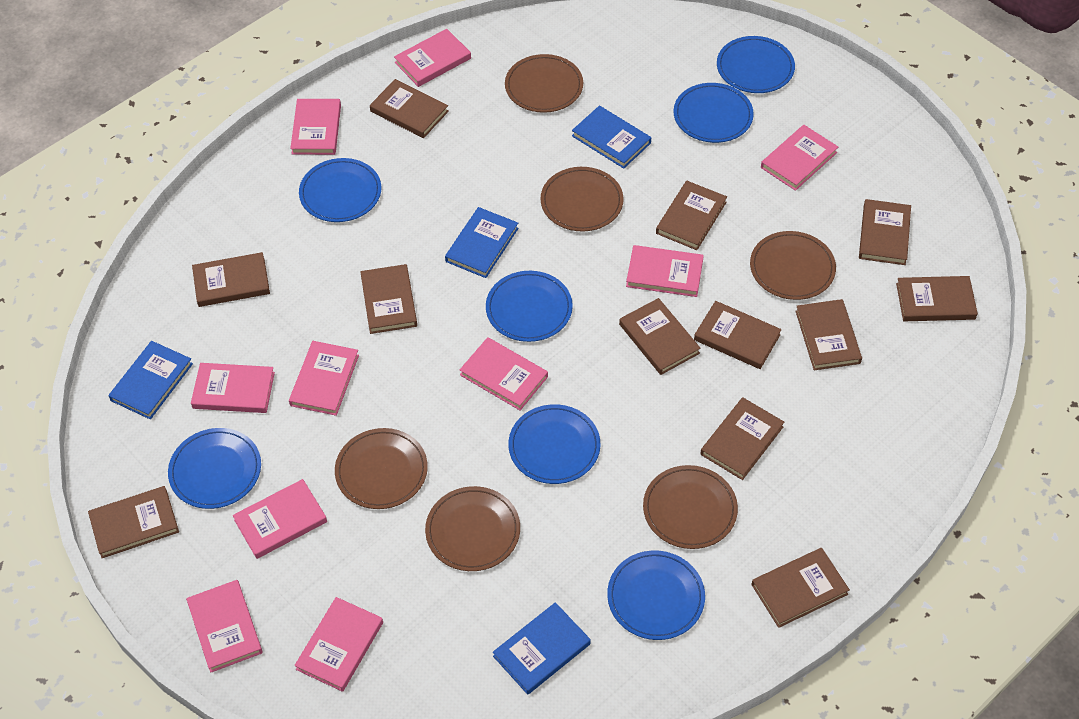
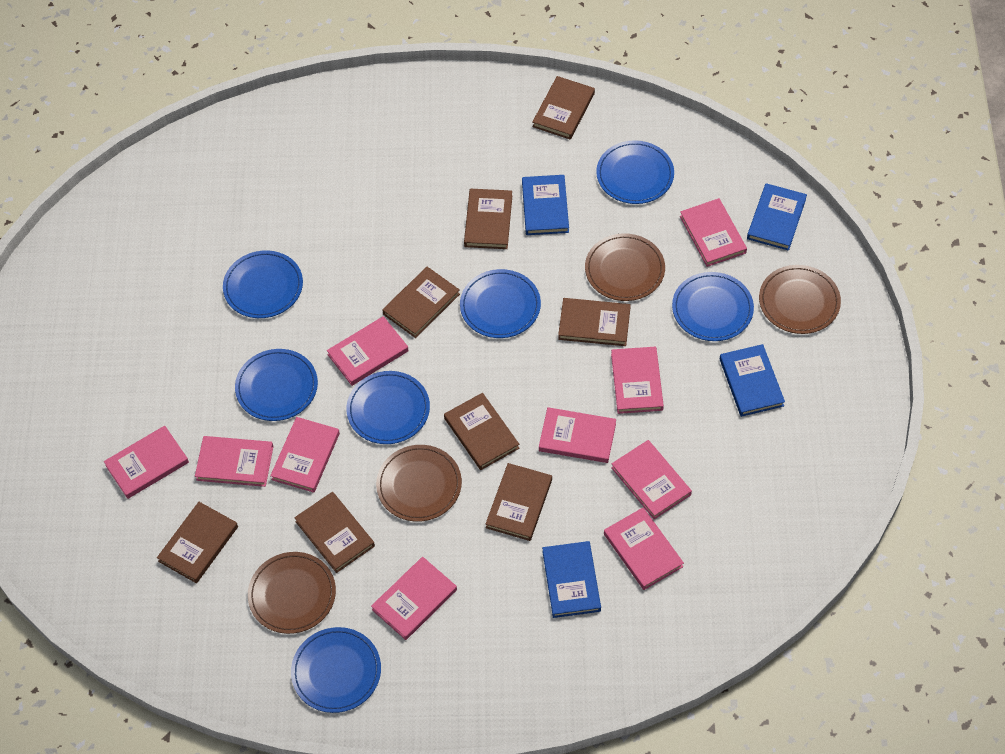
brown book: [88,486,179,558] [192,252,270,307] [360,264,417,334] [370,79,449,138] [619,298,701,375] [656,181,727,250] [694,301,782,369] [700,397,784,480] [751,548,850,628] [795,299,862,370] [859,199,911,265] [896,276,978,321] = 12 -> [157,502,238,583] [294,492,375,573] [382,267,460,338] [444,393,519,470] [464,189,512,249] [486,463,552,541] [532,76,595,140] [558,298,631,346] = 8
brown plate: [335,428,428,509] [425,486,520,571] [505,54,583,113] [541,167,624,231] [643,465,738,549] [750,231,836,300] = 6 -> [248,552,336,634] [376,445,462,522] [585,233,665,301] [759,265,841,334] = 4

